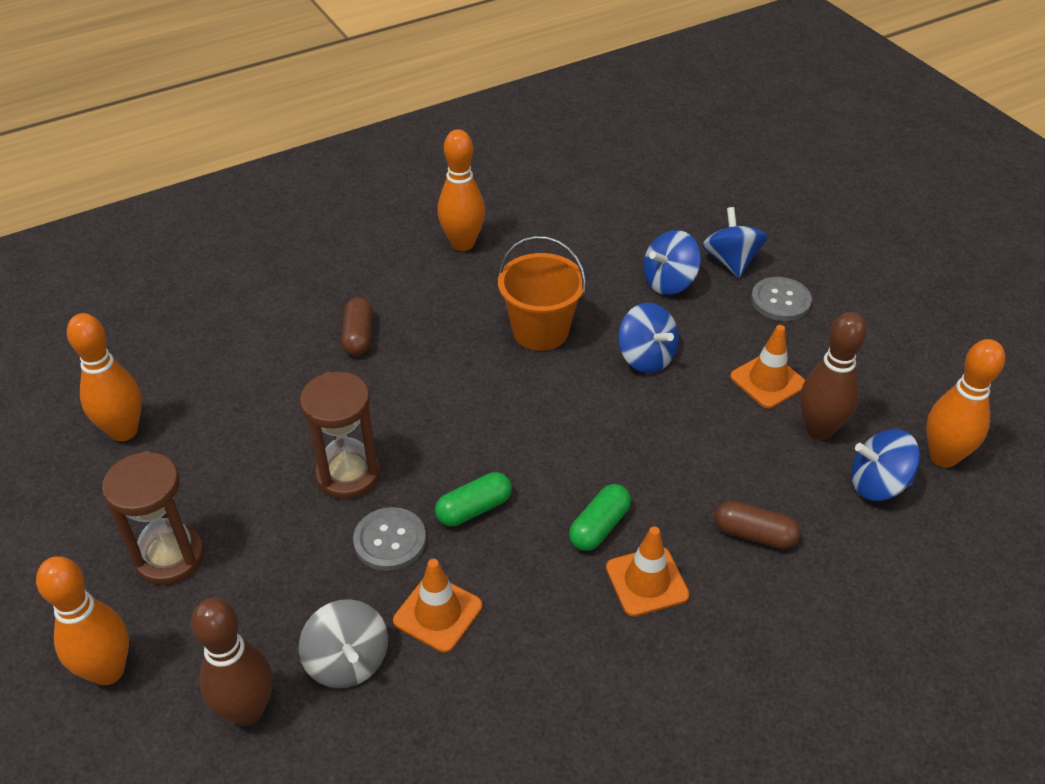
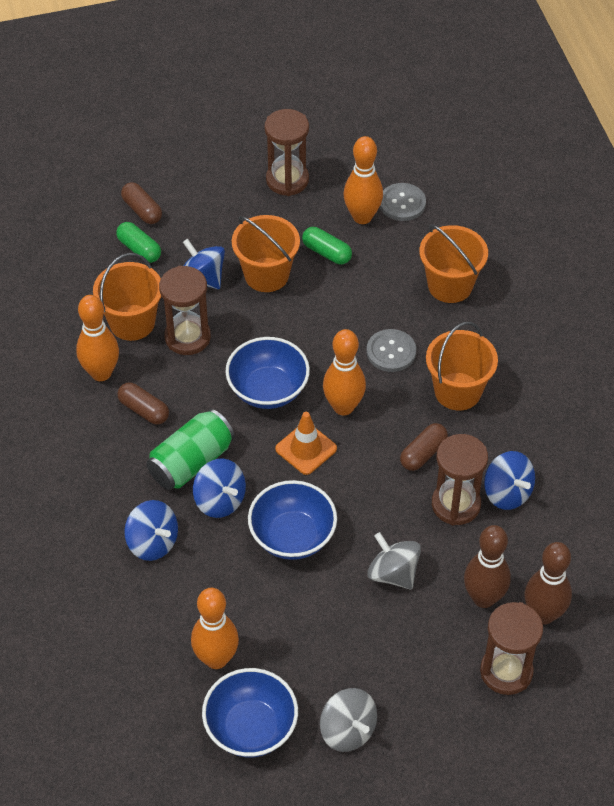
blue bowl: none = 0 -> [202,668,298,757] [225,337,310,409] [248,480,337,560] = 3
brown capsule: [341,297,373,356] [715,501,800,549] = 2 -> [118,383,169,424] [121,182,162,224] [400,423,448,471] = 3
brown hourglass: [102,451,204,585] [300,372,380,499] = 2 -> [159,266,211,355] [265,109,309,196] [432,434,488,525] [480,602,543,695] = 4
green can: none = 0 -> [146,409,235,490] = 1
grey spinning top: [299,599,388,688] = 1 -> [320,688,377,752] [367,532,421,590] = 2
orange bucket: [498,236,586,351] = 1 -> [93,253,161,341] [232,215,300,292] [419,224,488,303] [426,322,498,411] = 4
orange traffic cone: [393,559,482,653] [606,526,689,617] [730,325,805,408] = 3 -> [275,412,337,475] = 1

